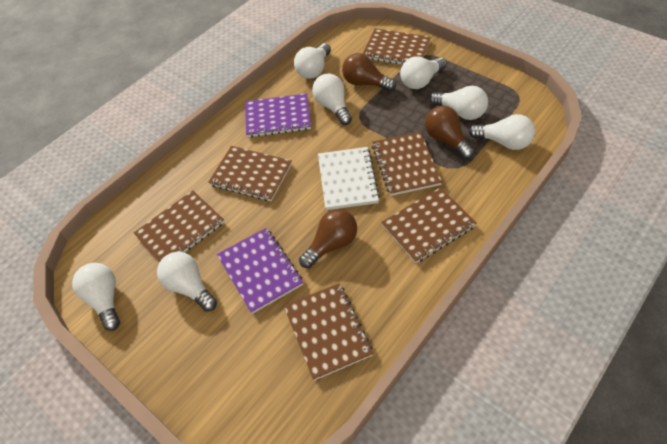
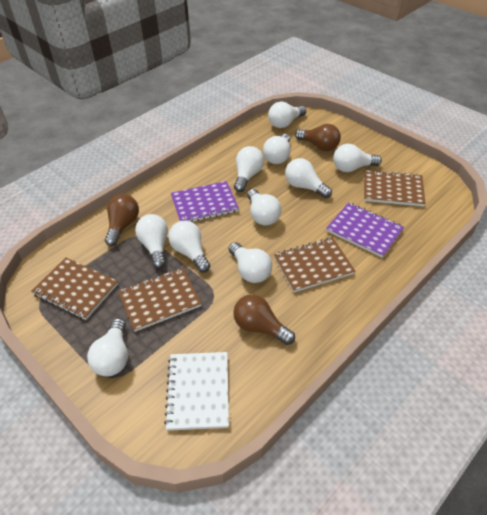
brown notebook: [134,190,224,261] [208,146,292,202] [284,283,373,381] [363,28,431,65] [372,132,442,196] [381,187,477,263] = 6 -> [31,257,118,320] [118,268,202,332] [274,237,355,293] [364,170,426,206] = 4
white light bulb: [72,263,120,331] [157,252,217,312] [294,43,331,79] [312,74,352,125] [400,56,447,89] [430,86,488,120] [469,114,535,150] = 7 -> [87,318,128,376] [135,214,168,269] [168,221,210,272] [229,242,272,283] [234,146,264,192] [247,189,281,225] [263,134,291,164] [268,102,306,128] [285,158,332,198] [333,144,382,172] = 10

